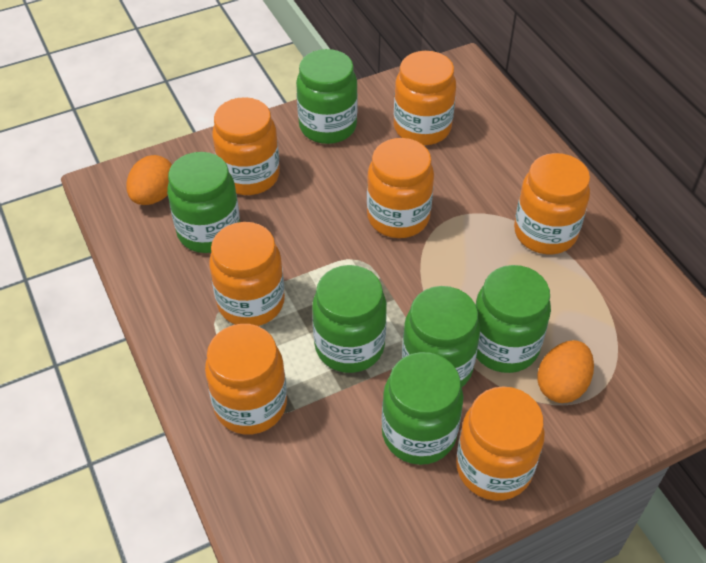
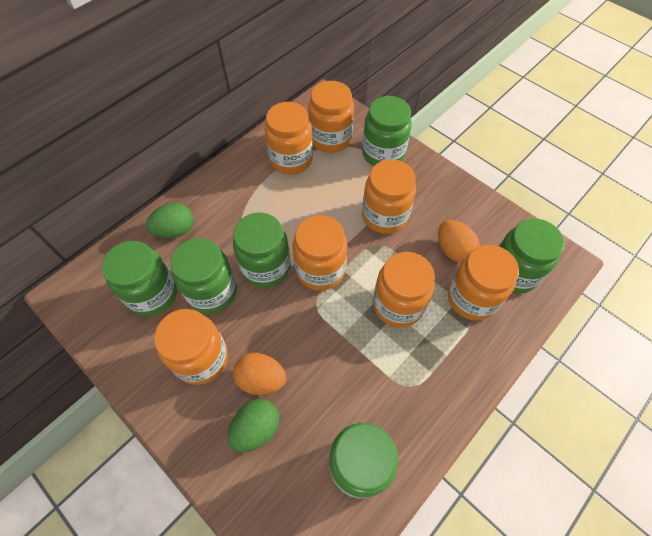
green egg: none = 0 -> [146,203,194,238] [228,399,279,452] = 2

